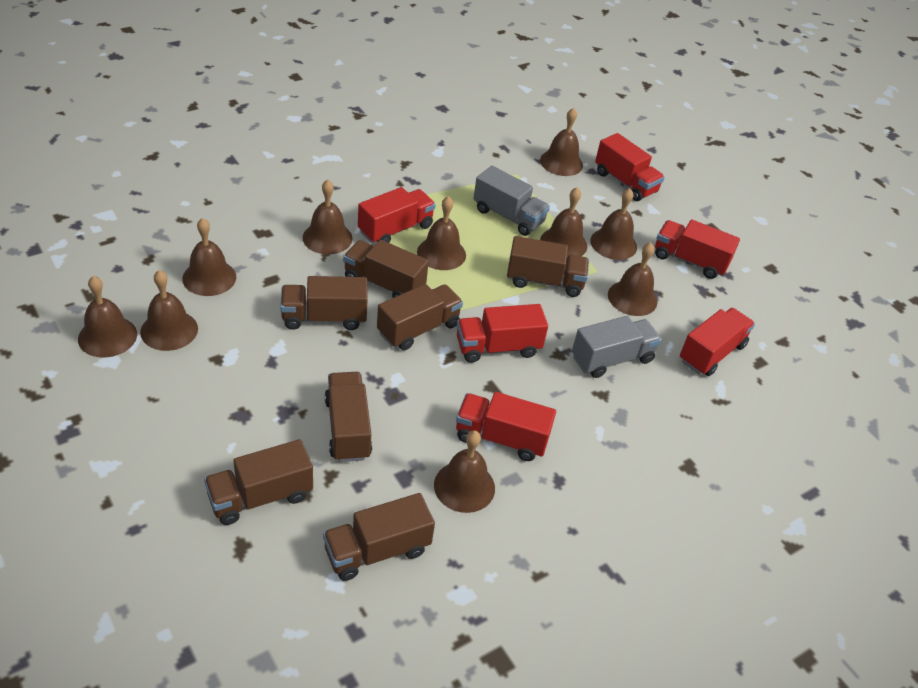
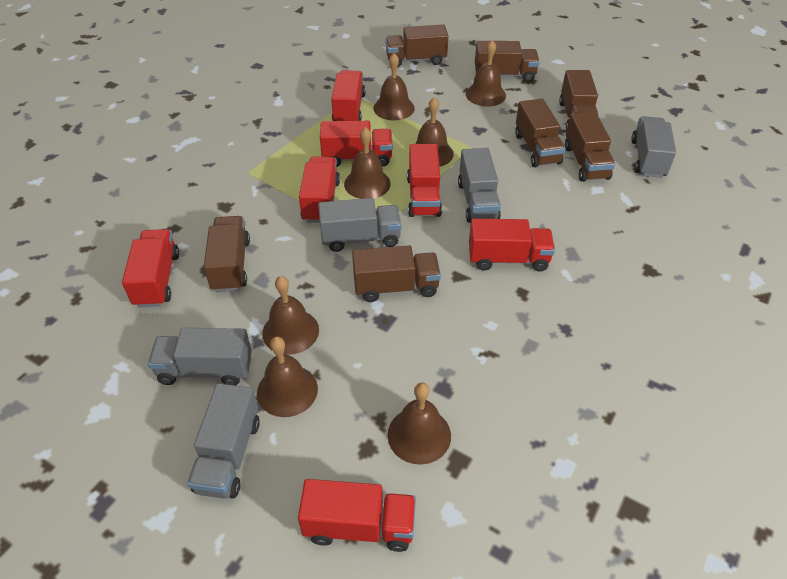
brown bell: [78,276,137,358] [140,270,198,351] [182,218,236,296] [303,180,352,254] [417,196,466,270] [434,430,495,513] [540,108,583,176] [540,187,587,257] [590,188,637,260] [608,242,657,316] = 10 -> [257,337,318,417] [262,276,319,355] [344,127,391,199] [373,53,415,121] [388,383,451,465] [415,97,454,167] [466,40,506,107] = 7
grey truck: [473,166,550,236] [572,316,662,378] = 2 -> [148,328,252,386] [187,383,260,499] [318,198,401,252] [458,148,501,223] [631,116,676,178] = 5
red truck: [358,187,436,243] [456,392,556,461] [457,304,548,363] [595,133,665,201] [655,219,740,279] [680,308,755,376] = 6 -> [122,229,179,307] [298,479,416,552] [299,156,340,223] [320,121,392,167] [331,70,366,121] [407,144,442,217] [469,218,555,272] = 7

